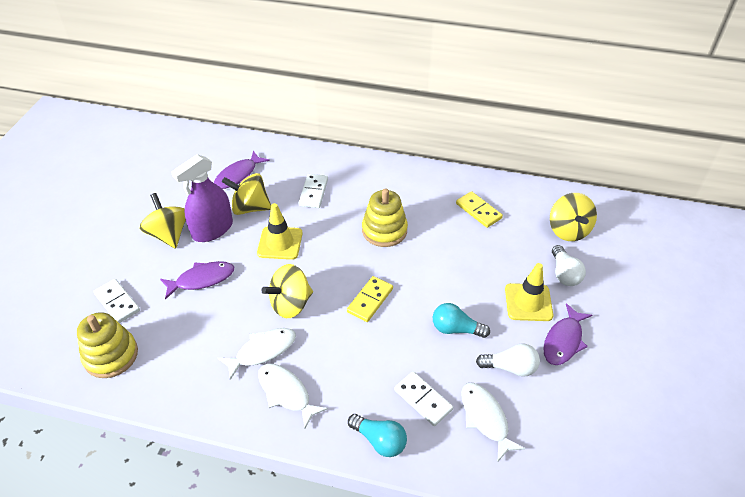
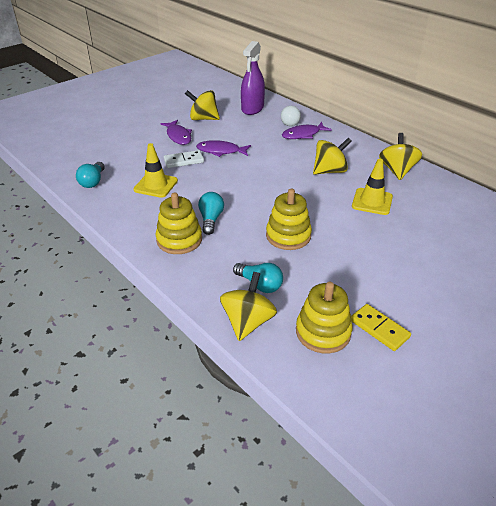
turquoise light bulb: [348,414,407,457] [433,303,490,338] = 2 -> [76,162,105,188] [198,192,224,235] [233,263,283,293] = 3
white domino: [93,279,140,323] [298,174,328,208] [394,371,453,426] = 3 -> [164,150,204,168] = 1
white fish: [218,328,296,380] [258,364,328,428] [461,382,525,461] = 3 -> none = 0
white light bulb: [476,344,540,377] [552,245,586,286] = 2 -> [281,106,301,126] = 1
yellow domino: [347,276,393,322] [456,191,503,228] = 2 -> [351,304,411,351] = 1
yellow stacking toy: [77,312,138,378] [362,189,408,247] = 2 -> [156,192,202,254] [266,189,312,250] [296,282,352,354] = 3

